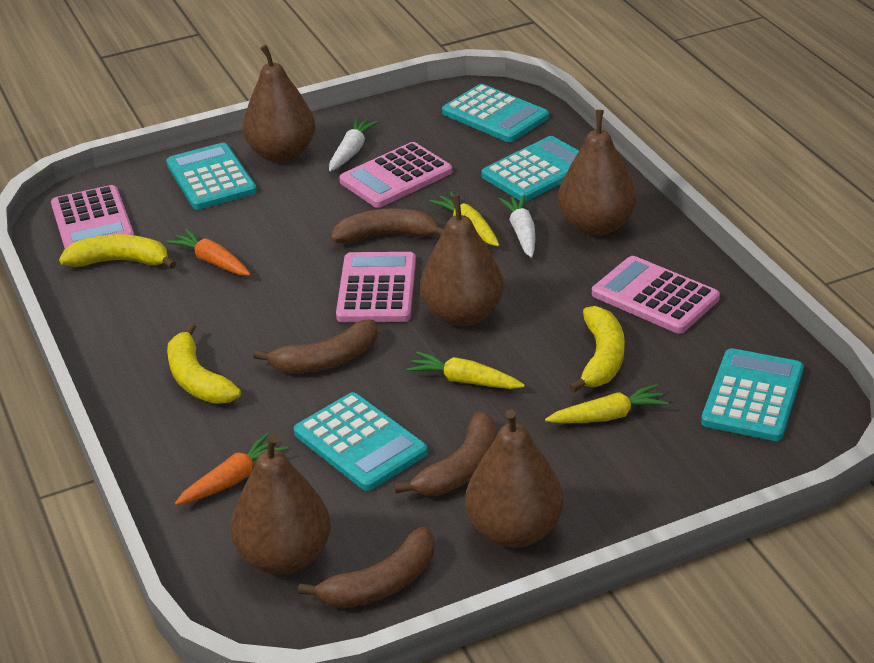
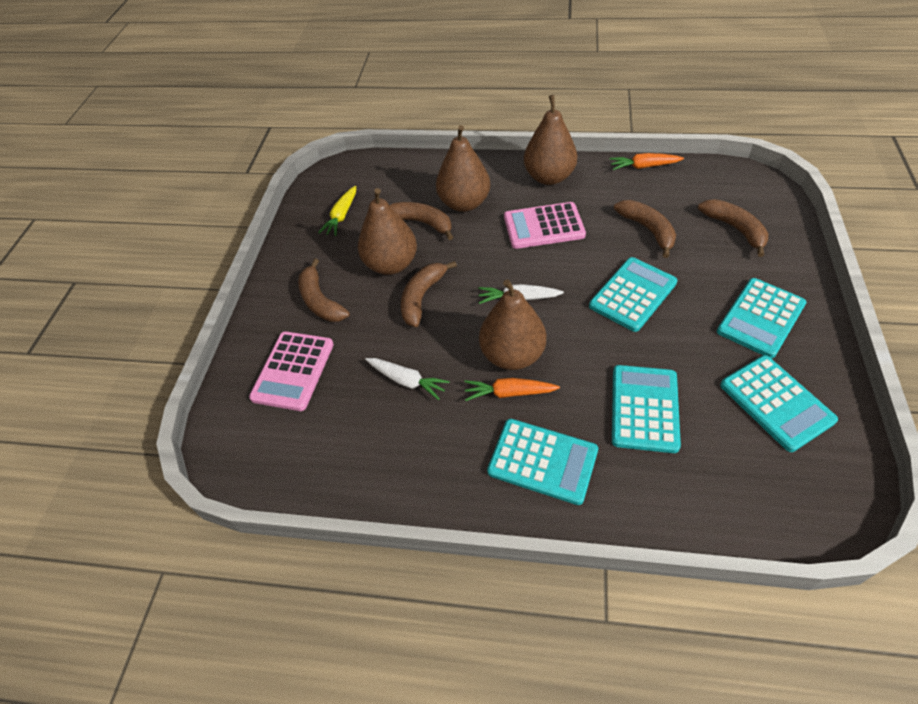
brown banana: [253,319,378,373] [298,527,434,608] [331,208,444,244] [394,412,496,496] = 4 -> [298,258,350,322] [390,202,453,240] [401,261,457,327] [614,200,676,258] [698,199,769,257] = 5
brown pear: [231,434,331,575] [243,45,315,162] [420,195,504,327] [465,409,564,548] [558,110,637,236] = 5 -> [358,188,417,275] [436,125,490,212] [479,279,546,370] [524,95,577,185] = 4
pink calculator: [51,185,134,249] [336,252,416,322] [339,142,452,208] [592,256,720,334] = 4 -> [249,331,334,411] [504,202,586,249] = 2
yellow banana: [59,234,176,269] [167,323,241,404] [569,306,625,393] = 3 -> none = 0
yellow carrot: [406,352,525,389] [429,192,499,246] [545,384,669,423] = 3 -> [318,186,356,236] = 1

